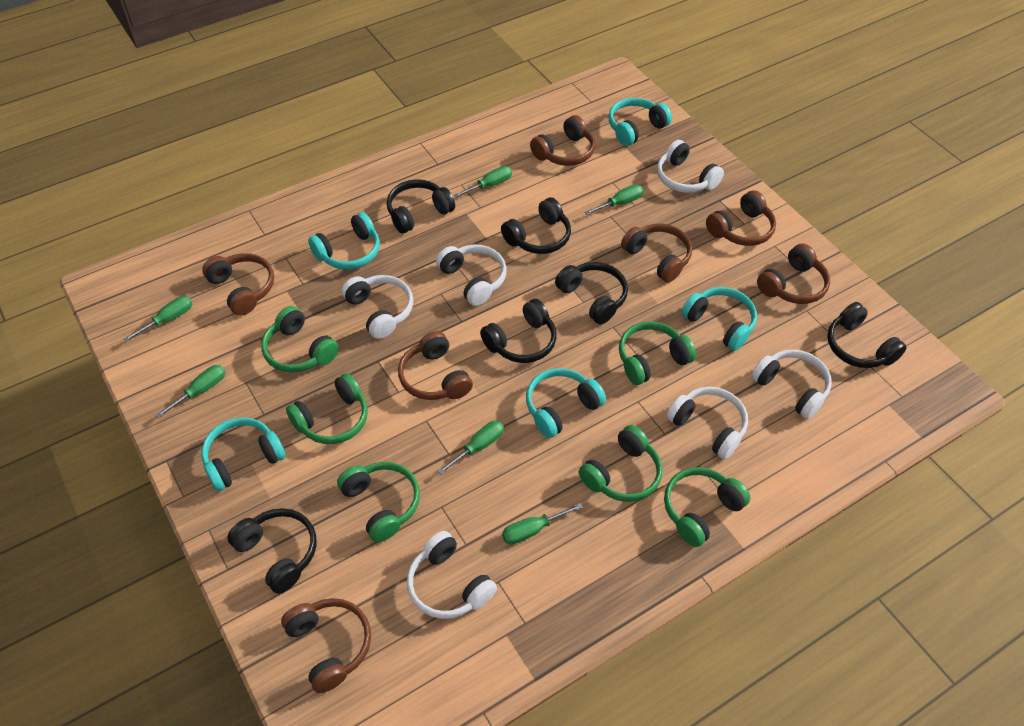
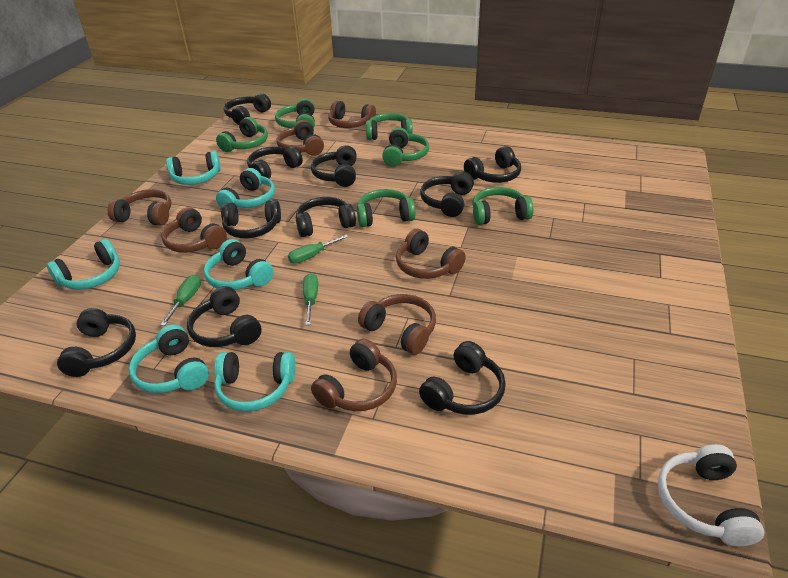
black headphones: [227,508,316,594] [387,179,455,234] [480,299,556,363] [501,198,571,254] [555,262,628,324] [827,302,907,368] = 6 -> [57,308,136,377] [187,286,262,347] [221,200,281,238] [224,93,271,125] [247,146,303,179] [296,197,356,237] [311,145,357,187] [419,341,506,415] [420,172,474,217] [464,146,521,183] = 10
green screwdriver: [123,296,192,342] [156,365,225,418] [438,421,504,474] [453,166,512,198] [502,503,583,545] [584,185,643,215] = 6 -> [160,275,201,326] [288,234,349,264] [303,273,318,325] = 3
turquoise headphones: [202,417,286,492] [308,212,380,270] [526,368,606,438] [608,98,672,146] [681,287,757,351] = 5 -> [47,239,120,290] [129,324,209,393] [166,151,221,185] [204,239,274,290] [214,352,296,412] [216,168,275,208] = 6
white headphones: [342,275,413,339] [407,531,497,619] [436,245,507,306] [657,140,724,193] [666,387,748,459] [751,349,832,419] = 6 -> [658,444,764,547] = 1

